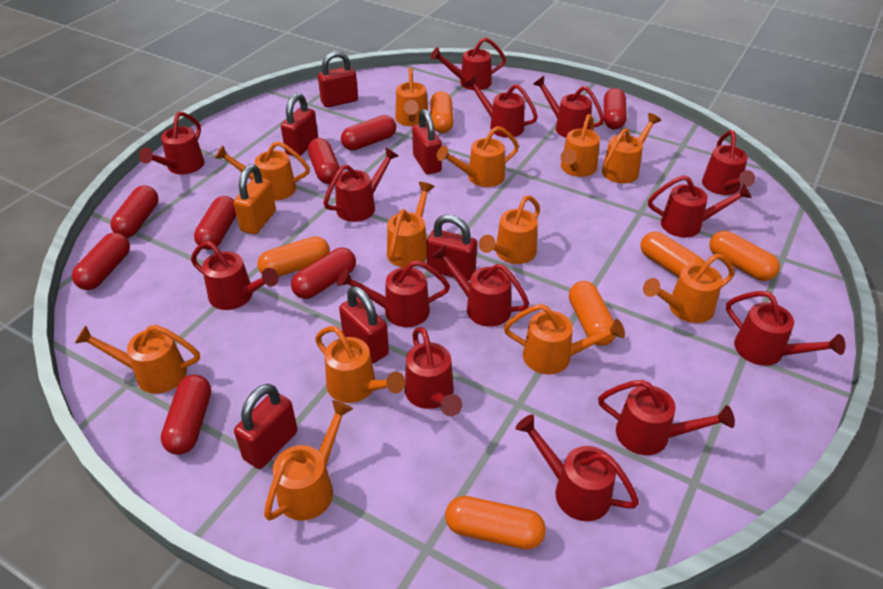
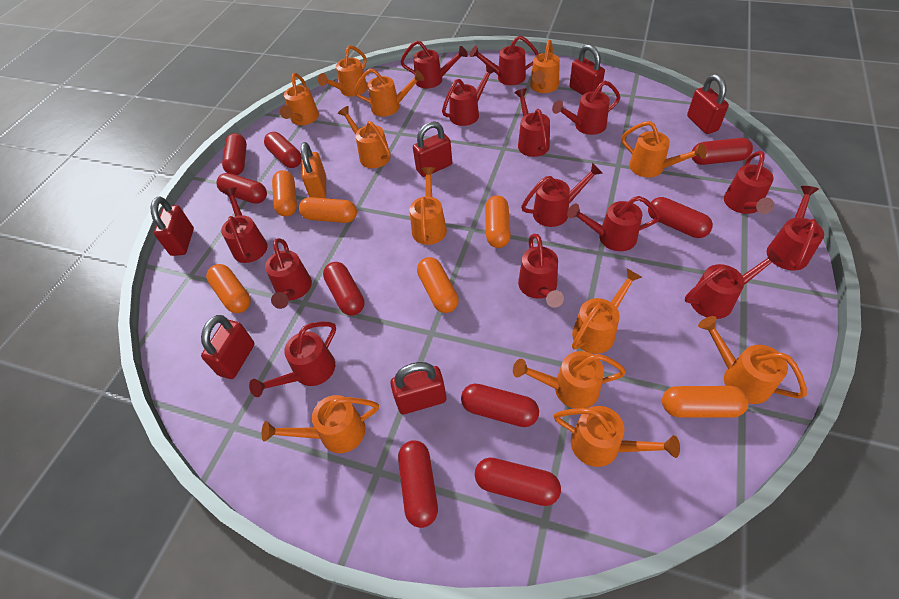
red capsule: [72,233,130,290] [111,185,158,238] [161,375,211,455] [194,196,236,250] [291,248,356,299] [308,138,340,184] [341,115,396,151] [604,88,627,129] = 8 -> [216,173,267,204] [222,133,247,175] [264,132,302,168] [323,262,365,316] [398,440,438,528] [461,384,539,427] [475,458,561,506] [648,197,713,238] [692,138,753,165] = 9

